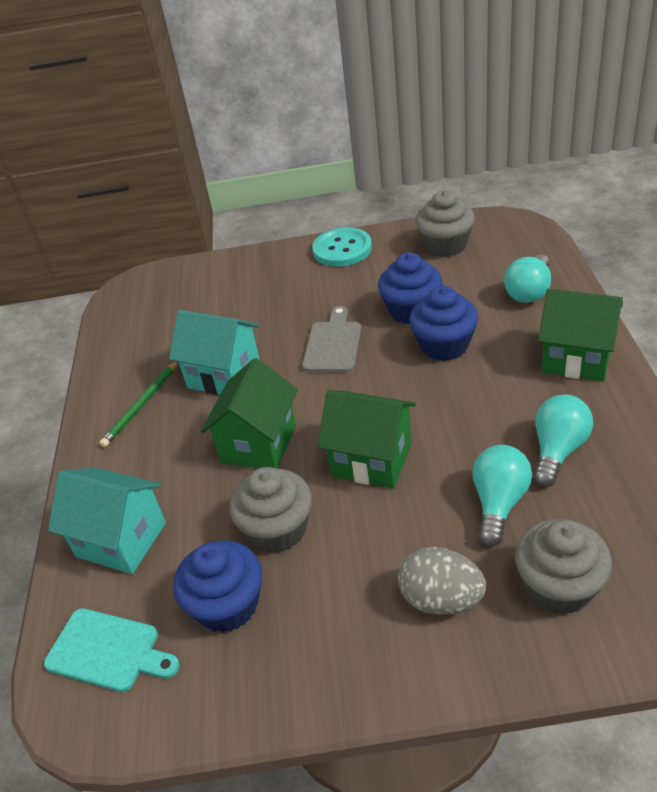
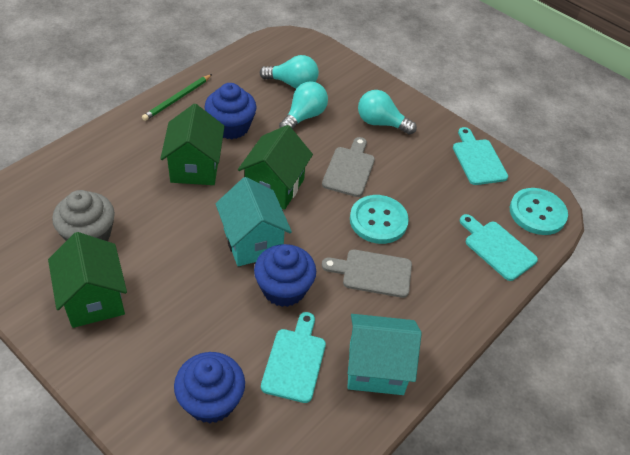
grey cupcake: [230,467,312,553] [415,190,475,257] [515,519,612,614] = 3 -> [52,190,115,241] = 1
grey cutting board: [302,306,361,372] = 1 -> [322,137,375,197] [322,249,412,298] = 2
grey egg: [398,547,486,615] = 1 -> none = 0
turquoise button: [312,227,372,267] = 1 -> [350,195,409,244] [510,188,568,235] = 2
turquoise cutting board: [44,608,180,692] = 1 -> [261,312,326,403] [453,127,508,185] [460,214,538,281] = 3

